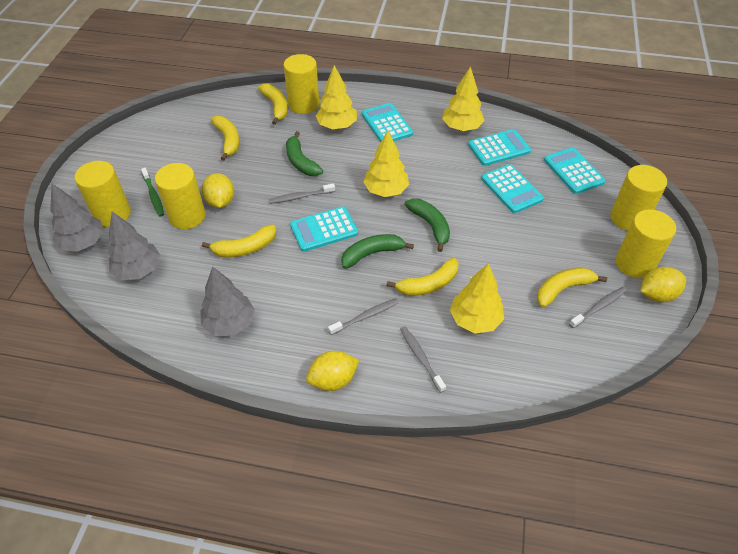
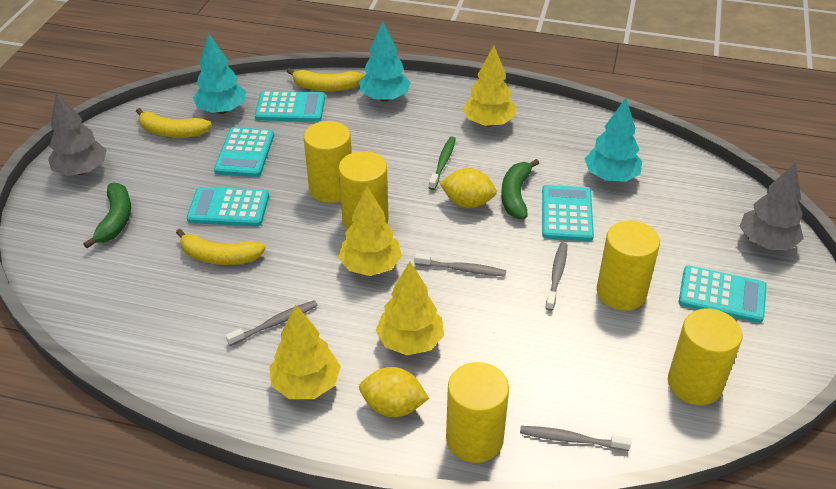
green banana: [286,131,323,176] [341,234,414,269] [405,198,450,252] = 3 -> [83,182,131,248] [501,159,539,219] = 2
grey tree: [50,184,104,252] [108,212,160,280] [200,267,255,336] = 3 -> [48,92,107,176] [740,162,804,250] = 2
turquoise tree: none = 0 -> [193,33,246,114] [359,21,411,102] [585,98,642,182] = 3
yellow banana: [202,224,276,257] [211,116,239,161] [258,84,288,125] [386,258,459,296] [537,268,607,307] = 5 -> [136,108,212,138] [176,229,266,265] [287,68,364,92] = 3
yellow lemon: [202,173,234,208] [306,351,359,391] [640,266,686,303] = 3 -> [359,367,429,417] [440,168,497,208] = 2

